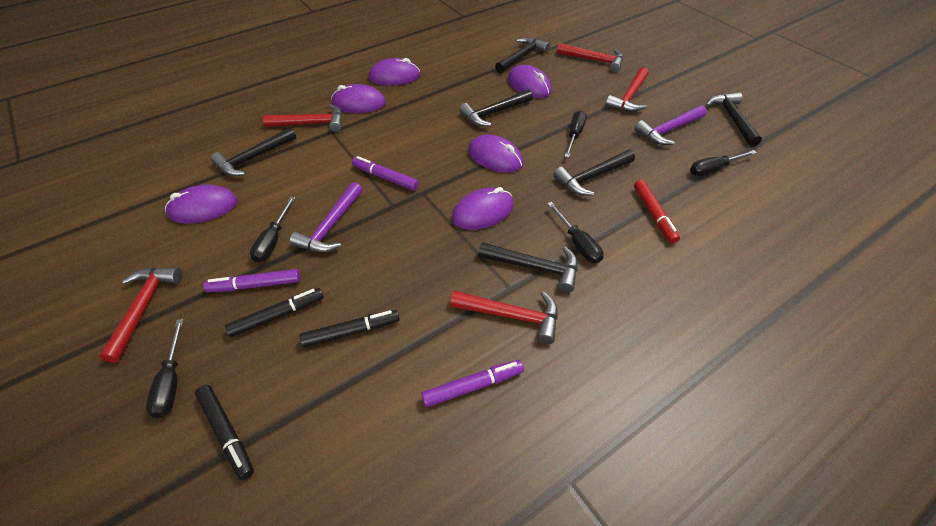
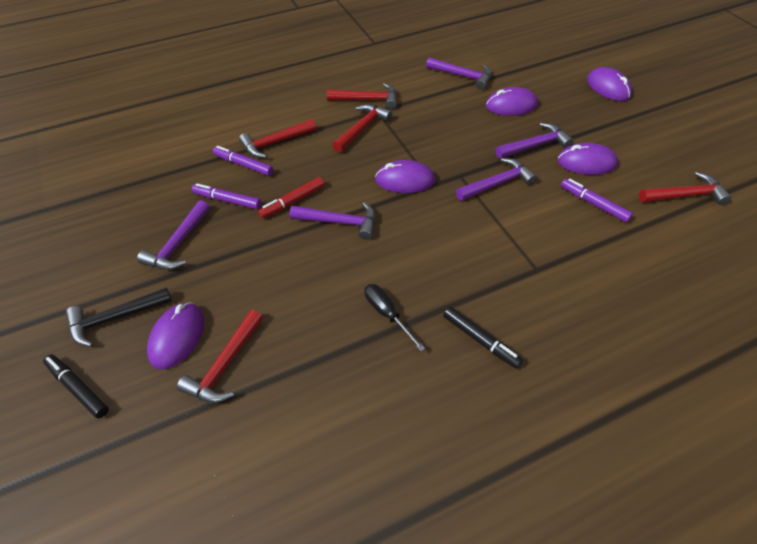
black hammer: [211,128,296,176] [459,90,533,126] [478,242,578,293] [495,37,550,73] [553,150,635,195] [706,92,762,147] = 6 -> [66,287,172,347] = 1
black marker: [195,385,254,480] [225,288,324,337] [299,310,400,347] = 3 -> [43,355,109,418] [443,307,523,369] = 2
black screwdriver: [146,319,183,418] [250,197,295,263] [547,202,603,263] [564,110,587,157] [690,150,757,176] = 5 -> [364,284,425,351] = 1
purple hammer: [290,182,363,253] [634,105,707,145] = 2 -> [137,200,210,270] [289,202,375,240] [426,57,492,90] [456,158,537,201] [496,123,573,158] = 5
purple mouse: [165,185,237,223] [331,84,386,113] [369,58,420,86] [452,187,514,230] [468,134,523,173] [508,65,552,98] = 6 -> [147,302,204,369] [375,160,435,193] [486,87,538,116] [558,143,618,175] [587,67,632,101] = 5

